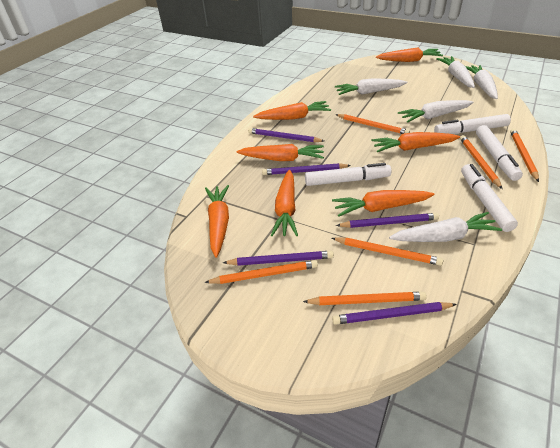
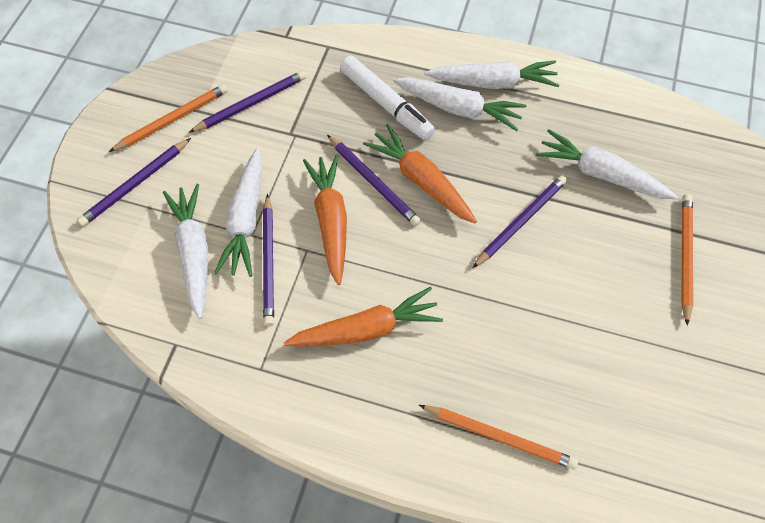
orange carrot: [205,185,229,258] [236,144,324,161] [253,101,331,120] [271,170,298,236] [332,190,435,217] [372,132,460,152] [376,48,443,62] = 7 -> [284,287,443,347] [303,155,347,285] [363,124,477,223] = 3
orange pencil: [205,260,318,284] [303,292,427,305] [332,237,443,266] [335,114,410,134] [460,135,502,189] [510,129,539,182] = 6 -> [109,84,228,152] [419,405,578,469] [681,194,693,326] = 3
white marker: [305,163,391,186] [434,114,511,134] [461,164,518,232] [476,125,523,181] = 4 -> [340,56,435,140] = 1

